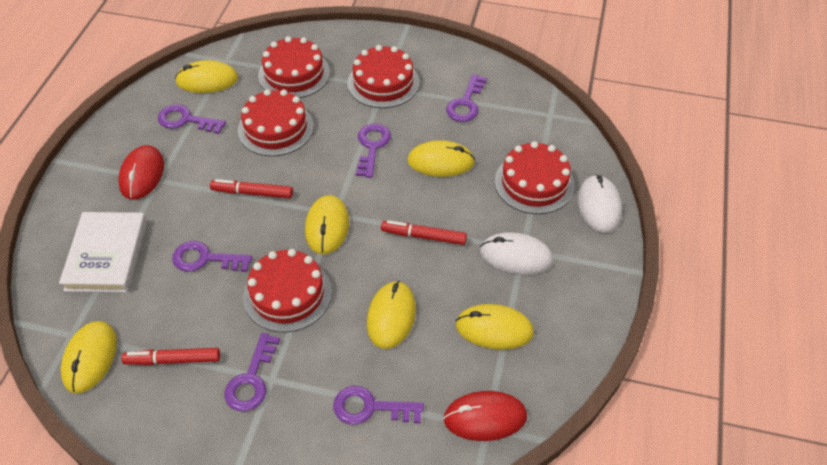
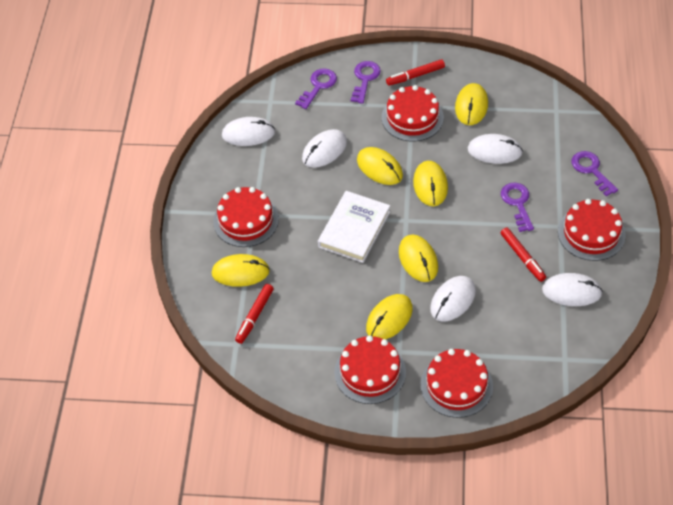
purple key: [158,104,226,134] [172,241,252,272] [224,333,280,411] [333,386,424,425] [356,124,391,178] [446,74,487,122] = 6 -> [295,69,337,109] [351,61,381,104] [501,183,534,232] [572,151,618,196] = 4
red mouse: [118,145,164,200] [443,391,527,441] = 2 -> none = 0
white mouse: [480,232,553,274] [578,175,622,233] = 2 -> [222,117,275,146] [302,129,347,168] [430,276,476,322] [468,134,523,164] [542,273,603,306] = 5

